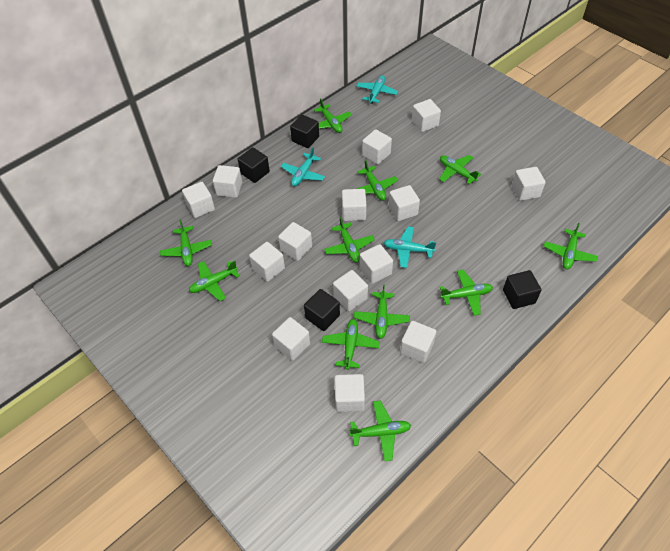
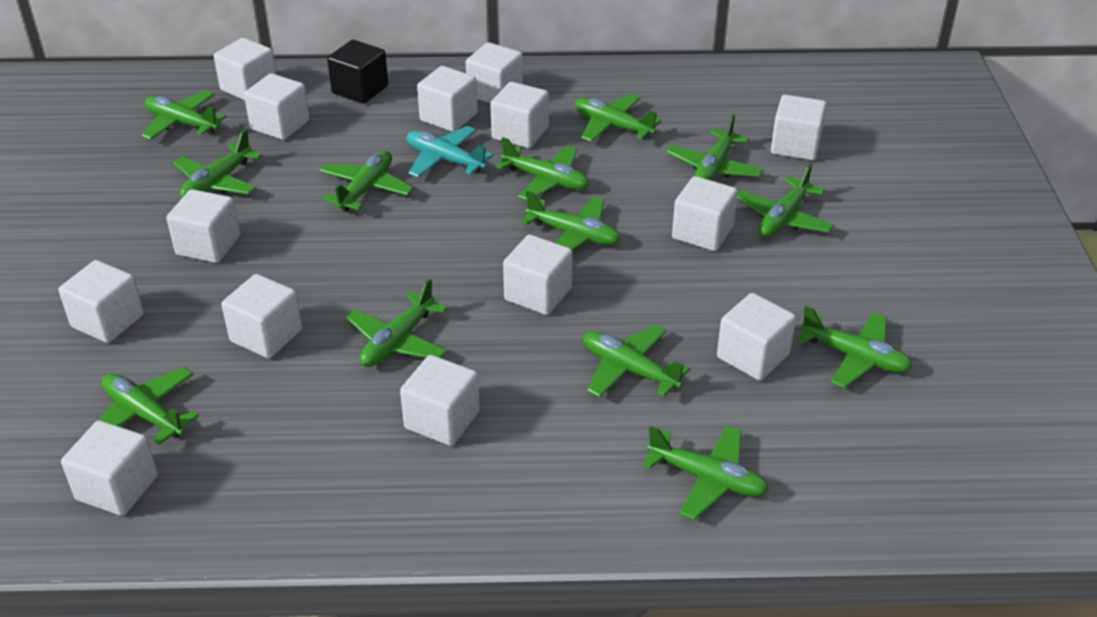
black cube: [238,147,270,183] [290,115,319,148] [304,289,340,331] [503,270,541,309] = 4 -> [327,40,388,104] = 1
green plane: [160,220,212,266] [189,261,240,301] [314,98,352,133] [322,319,380,370] [324,217,375,262] [349,400,411,461] [354,284,410,339] [357,160,398,201] [439,155,481,184] [440,270,493,316] [544,223,598,269] = 11 -> [98,367,199,445] [142,90,227,140] [173,129,262,198] [320,151,414,212] [346,278,448,367] [496,137,590,200] [521,191,621,250] [575,94,661,142] [583,325,690,398] [643,425,769,520] [666,114,764,181] [737,164,834,237] [797,306,913,388] = 13
turquoise plane: [281,147,325,186] [357,75,398,104] [384,226,436,268] = 3 -> [407,126,494,178] = 1

